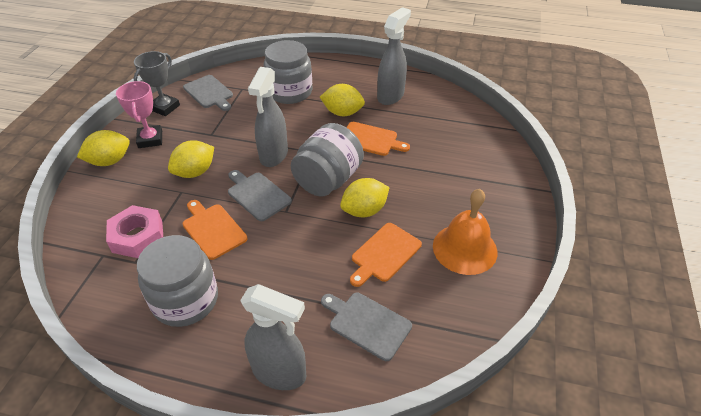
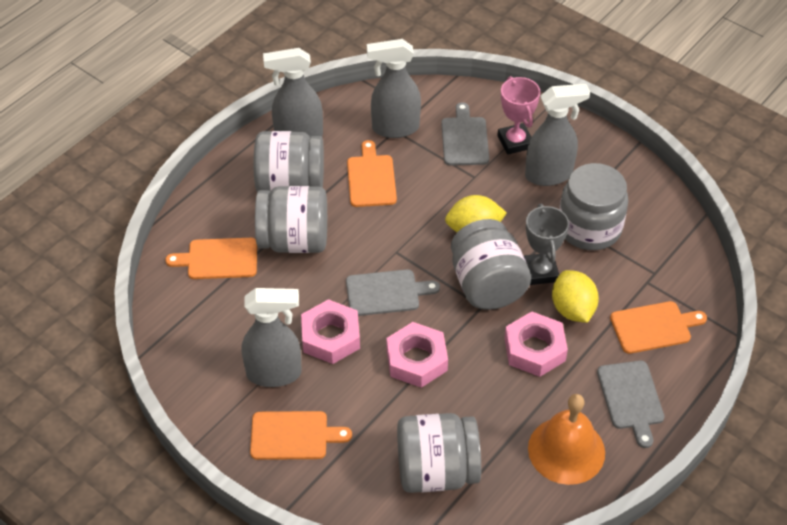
grey jar: [137,235,218,327] [263,40,312,104] [291,123,364,197] = 3 -> [253,131,324,192] [255,186,327,253] [397,413,481,493] [451,219,531,310] [559,163,628,250] = 5
grey spray bottle: [240,284,306,390] [248,67,288,167] [377,7,411,105] = 3 -> [242,288,302,387] [263,48,323,137] [367,39,421,138] [525,84,590,186] = 4
orange cutting board: [183,200,247,260] [346,122,410,156] [350,223,422,287] = 3 -> [165,238,257,279] [250,411,352,460] [347,140,397,207] [610,301,707,354] = 4
pink nut: [106,205,163,258] = 1 -> [301,299,360,364] [386,322,448,388] [505,311,568,377] = 3
yellow lemon: [77,130,130,166] [168,140,214,178] [320,84,365,116] [340,178,390,217] = 4 -> [445,195,507,232] [552,270,599,323] = 2

